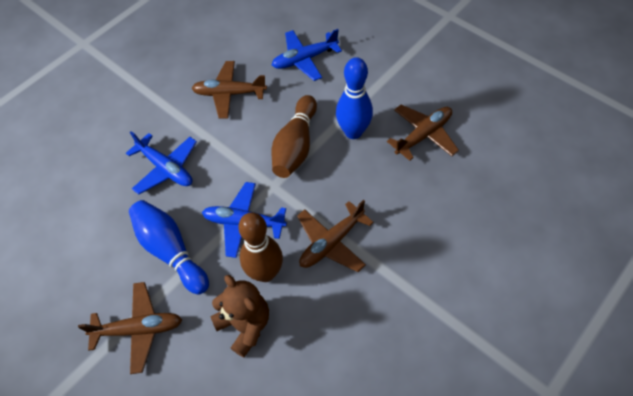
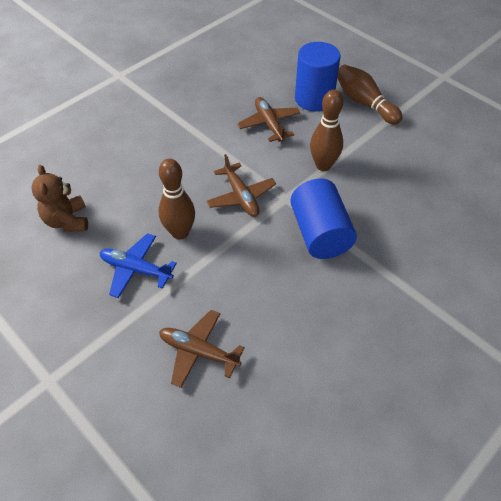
blue bowling pin: [129,200,209,294] [336,57,373,139] = 2 -> none = 0
blue cylinder: none = 0 -> [290,179,357,259] [295,42,340,111] = 2
blue plane: [126,131,197,195] [202,182,287,258] [272,29,342,81] = 3 -> [100,233,177,298] = 1
brown bowling pin: [238,212,283,282] [272,95,317,178] = 2 -> [159,159,195,239] [310,89,343,171] [337,65,403,125] = 3
brown plane: [78,282,182,374] [192,61,267,119] [297,200,374,272] [387,105,459,161] = 4 -> [159,310,245,388] [206,154,276,217] [237,97,301,142] = 3

